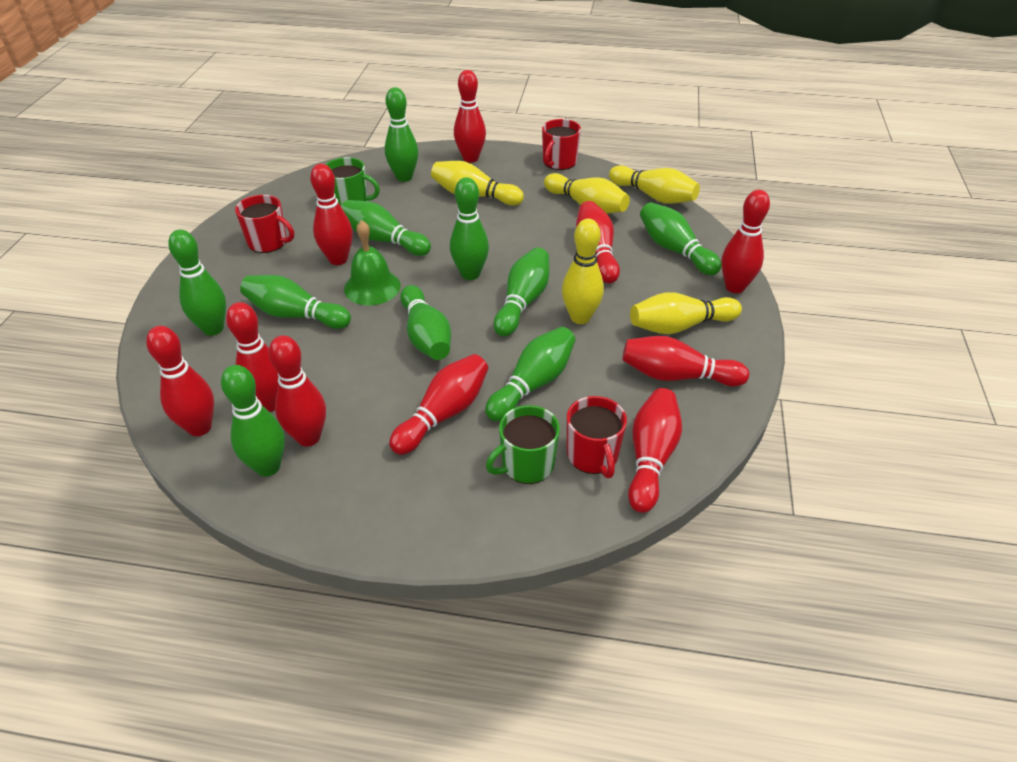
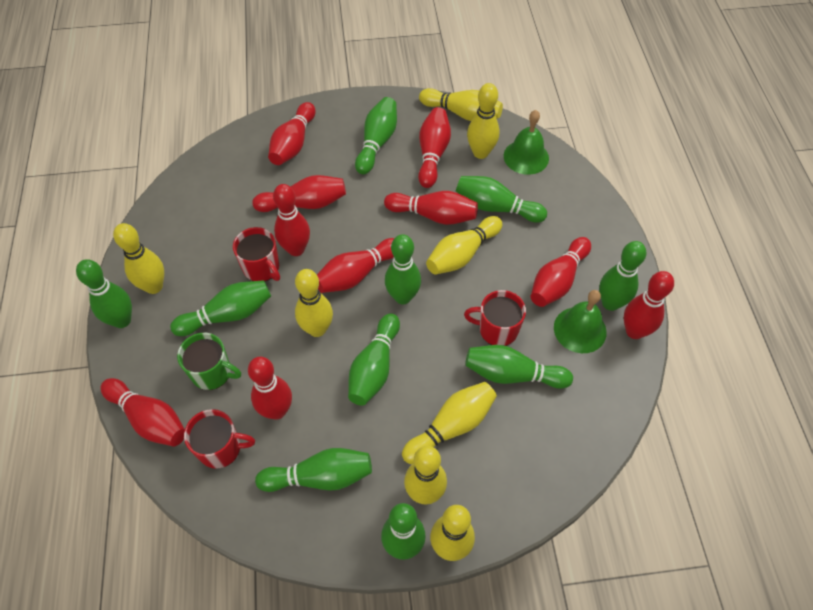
green bell: [344,220,401,305] = 1 -> [504,110,549,175] [554,290,607,353] = 2
green mug: [325,157,380,206] [486,405,560,484] = 2 -> [177,333,241,390] = 1
yellow bowling pin: [431,161,524,206] [544,173,630,214] [562,219,604,324] [609,165,700,204] [630,292,742,334] = 5 -> [113,223,164,294] [295,269,333,337] [402,382,497,464] [404,446,447,504] [419,88,503,121] [426,216,502,275] [430,505,475,561] [467,83,500,159] = 8

